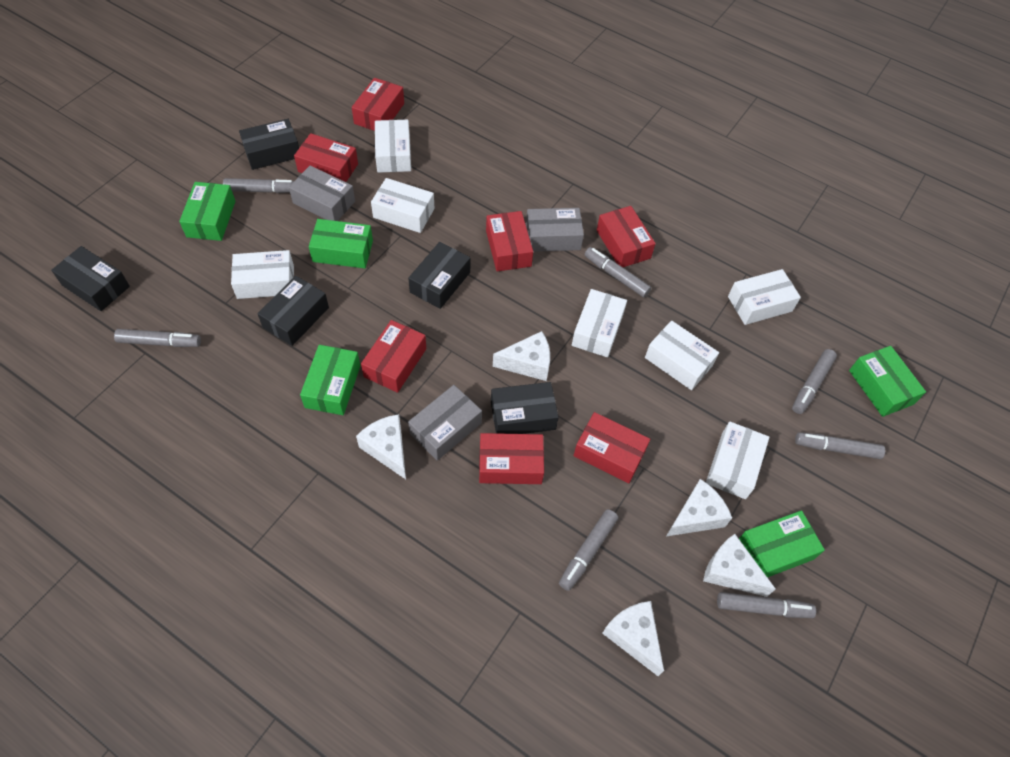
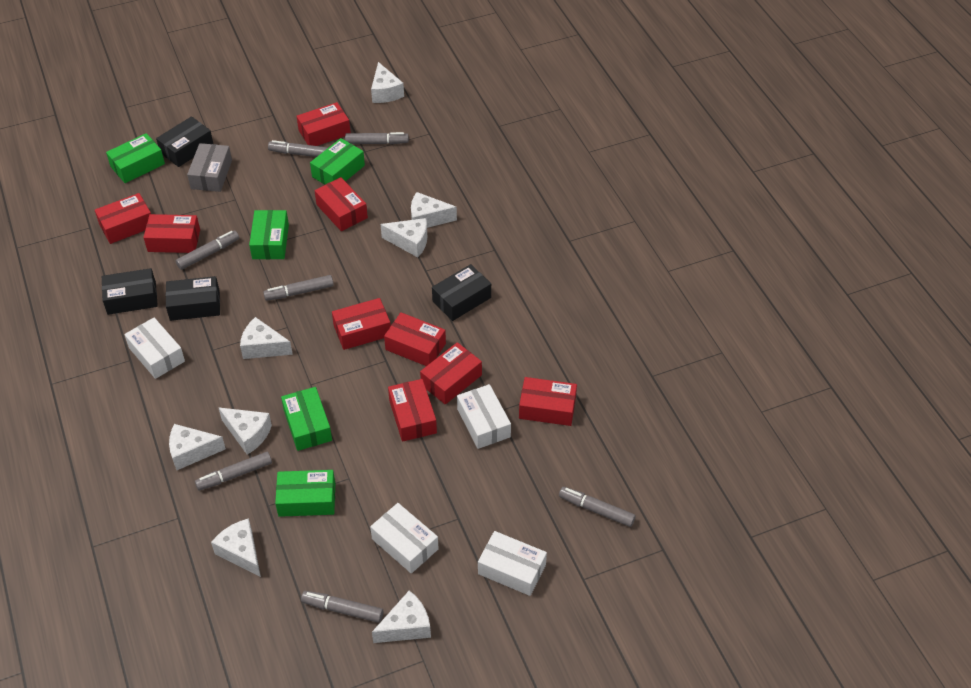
black box: [51,246,130,311] [239,119,299,170] [257,276,329,346] [408,242,470,309] [491,382,559,434] = 5 -> [102,268,158,315] [156,116,213,167] [166,276,220,321] [432,264,491,321] = 4
grey box: [289,165,355,221] [408,385,482,461] [526,208,584,252] = 3 -> [187,143,232,192] = 1
red box: [294,133,358,182] [352,78,404,131] [361,320,426,393] [479,433,544,484] [486,211,533,271] [574,412,650,483] [597,206,656,267] = 7 -> [95,193,151,244] [143,214,200,253] [297,102,351,146] [314,177,368,231] [332,298,391,350] [384,312,446,366] [388,379,437,442] [420,342,482,405] [519,377,577,426] = 9
white box: [231,250,294,299] [371,178,435,233] [375,120,411,173] [572,289,627,357] [645,320,719,390] [706,421,769,499] [728,269,801,325] = 7 -> [124,318,185,379] [370,503,439,574] [457,384,511,449] [478,531,547,596] = 4
white cheese: [356,414,406,479] [493,331,550,381] [602,601,664,676] [666,479,732,536] [703,534,775,597] = 5 -> [169,424,226,470] [211,518,261,577] [218,407,272,455] [240,317,293,359] [371,62,404,103] [372,591,431,643] [381,218,427,257] [411,192,457,228] = 8

